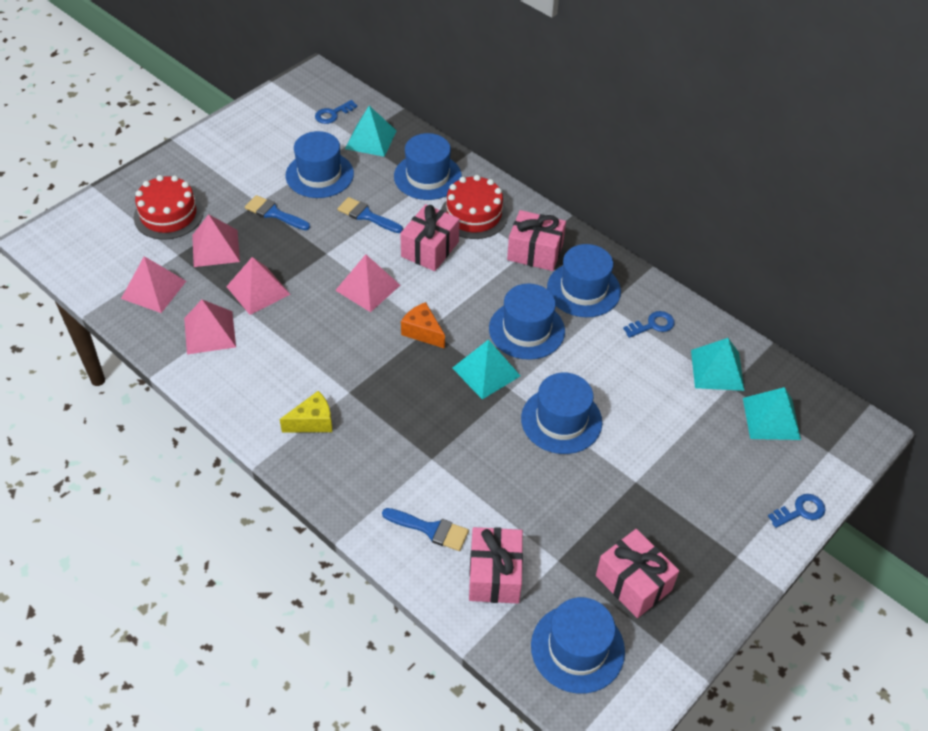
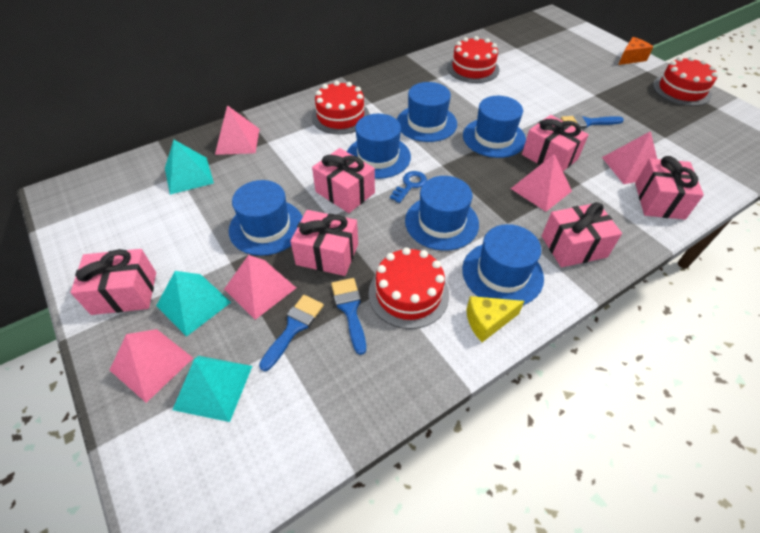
blue key: [315,100,358,124] [623,311,675,338] [768,494,826,528] = 3 -> [390,171,427,203] = 1
pink gift: [400,204,460,271] [469,527,523,604] [507,210,566,271] [596,529,679,618] = 4 -> [70,249,156,315] [290,210,358,276] [312,148,375,213] [522,115,589,171] [542,202,622,267] [635,156,704,220] = 6
red cake: [134,175,204,240] [441,175,508,239] = 2 -> [312,81,370,134] [369,247,449,329] [447,36,499,83] [653,56,718,106] = 4
turquoise pyramid: [345,106,397,157] [453,339,520,399] [691,338,744,391] [743,387,801,440] = 4 -> [156,271,231,337] [165,140,214,195] [172,356,252,422] = 3

